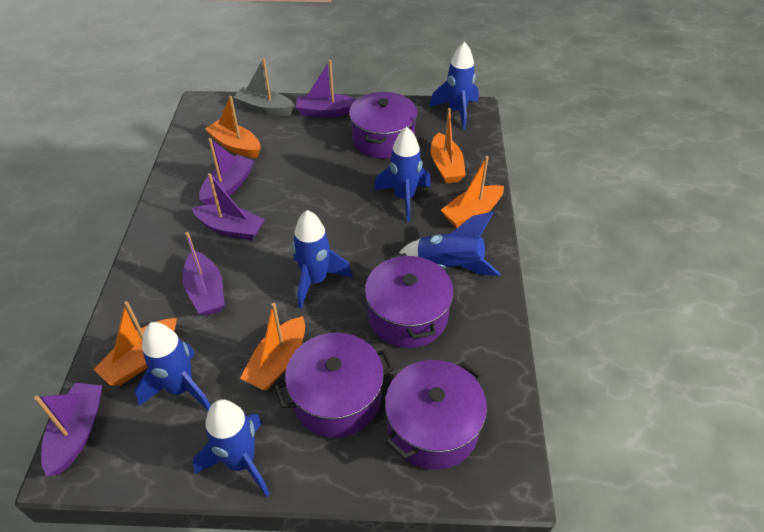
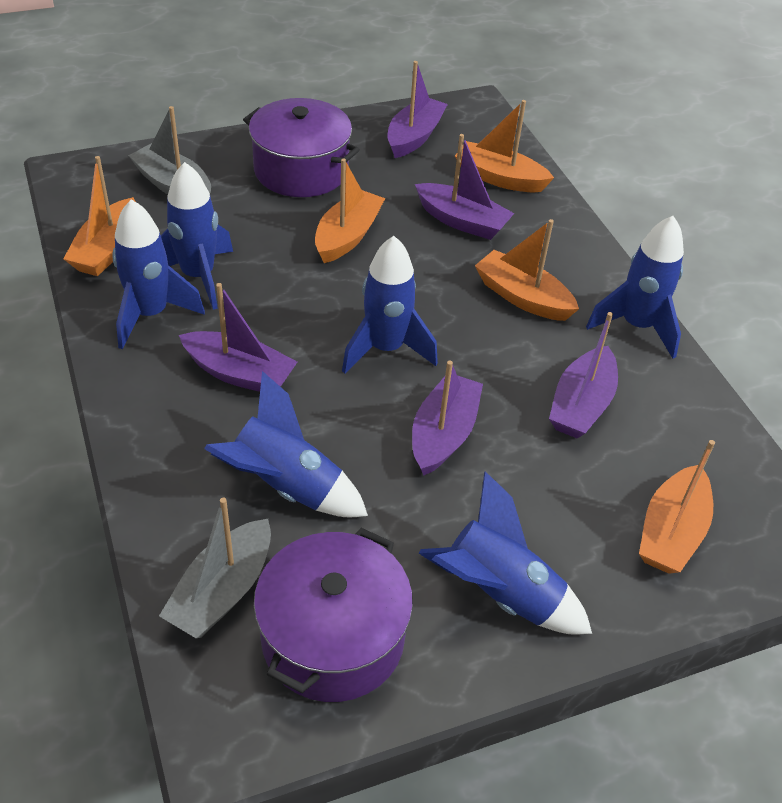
grey boat: [233,58,295,116] = 1 -> [128,106,211,195] [159,498,271,638] = 2
purple pot: [274,333,394,438] [349,92,418,158] [365,253,454,348] [385,360,487,470] = 4 -> [243,98,360,197] [254,528,413,702] = 2

